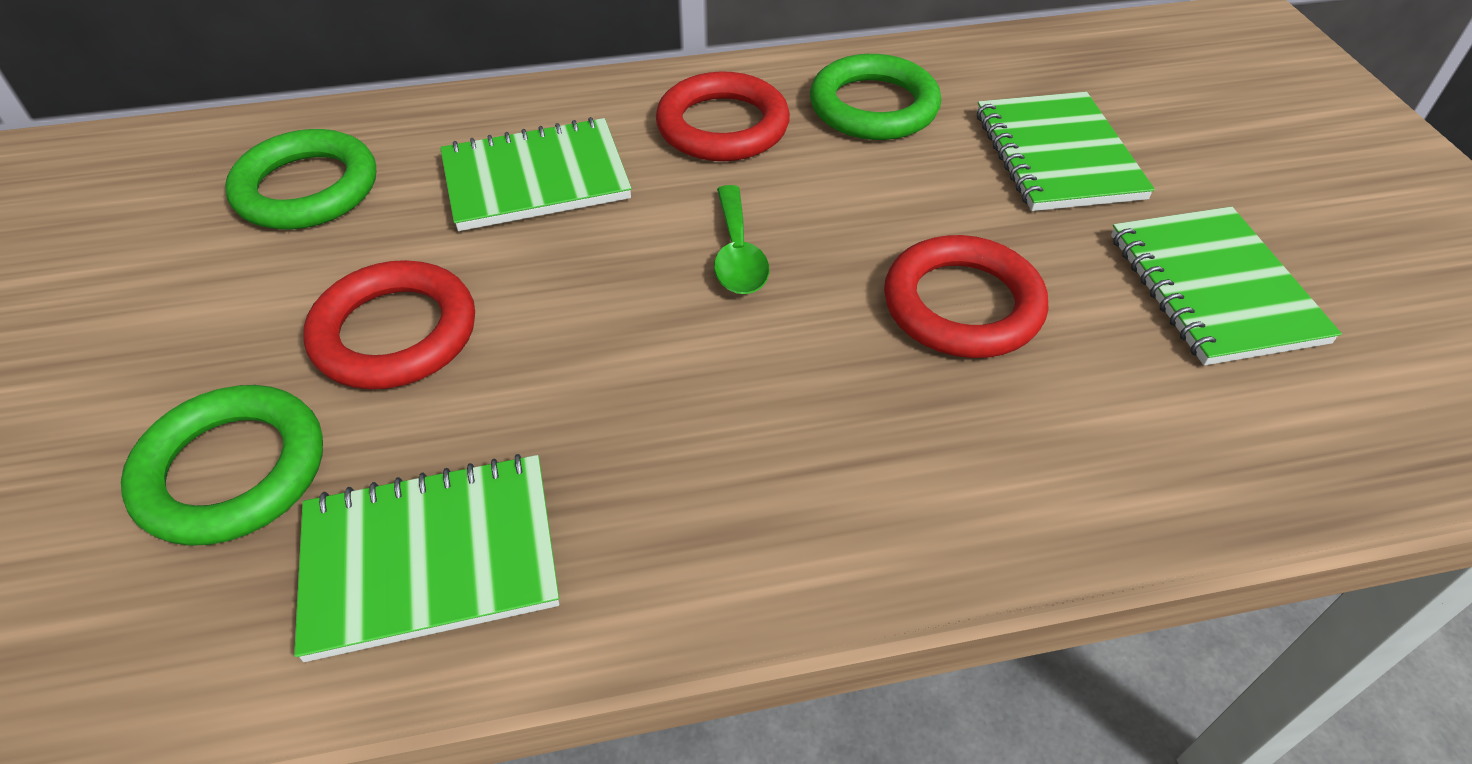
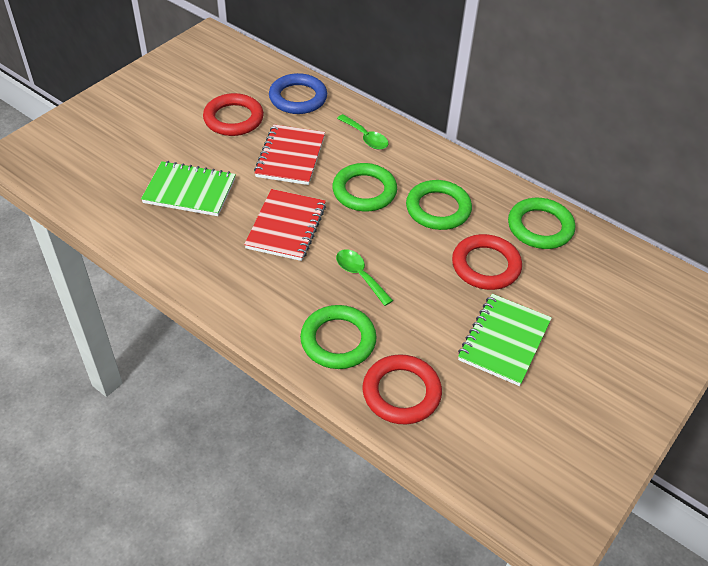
blue ring: none = 0 -> [269,73,327,114] = 1
green notebook: [294,454,559,662] [440,117,632,231] [977,92,1155,211] [1111,207,1342,365] = 4 -> [141,161,236,216] [458,294,552,386] = 2
green ring: [121,385,323,546] [225,129,376,229] [810,54,941,140] = 3 -> [300,305,377,369] [332,163,397,211] [406,180,472,230] [508,198,575,249] = 4
green spoon: [714,185,769,294] = 1 -> [336,249,393,306] [337,114,388,150] = 2
red notebook: none = 0 -> [244,189,326,261] [254,124,325,185] = 2

